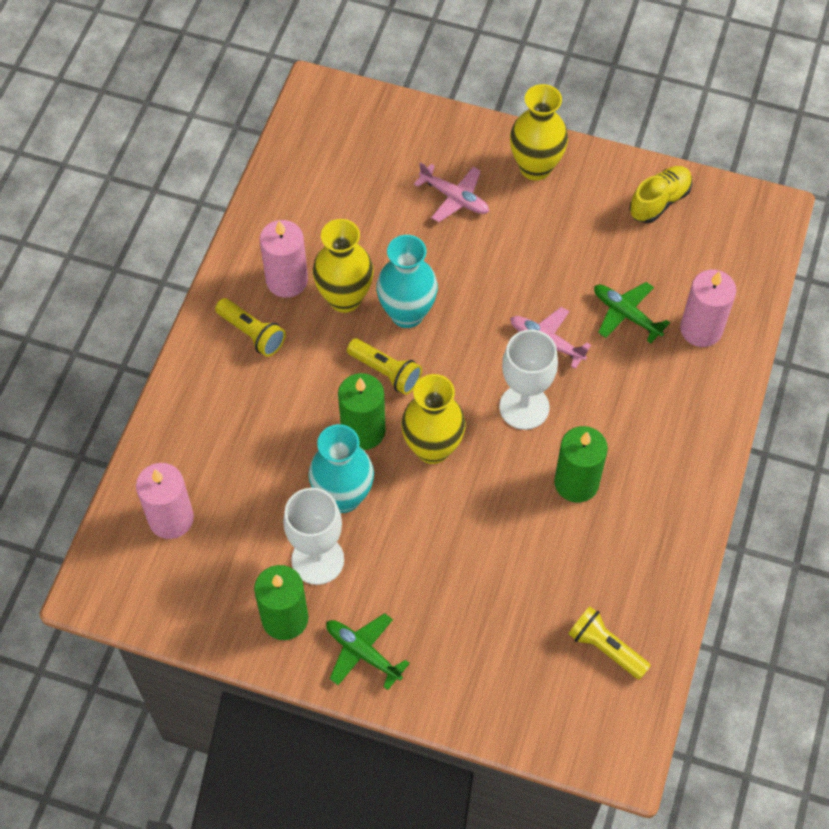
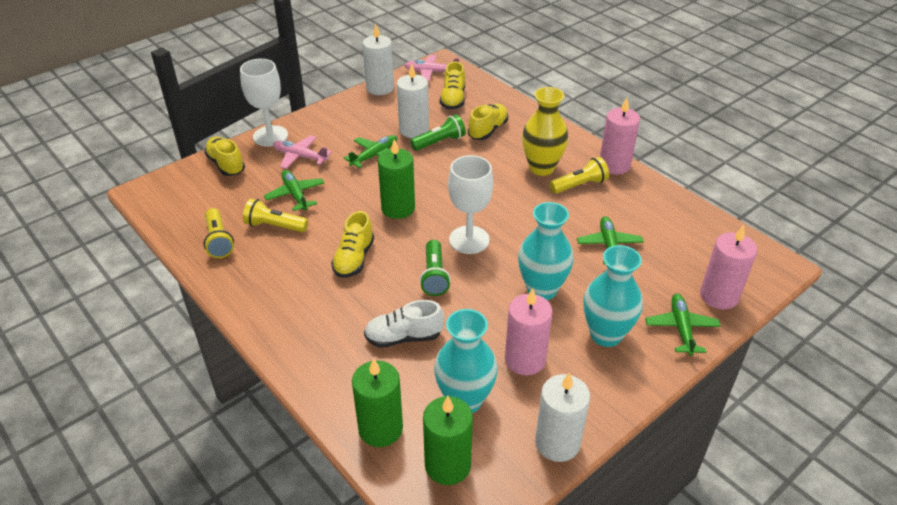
green flashlight: none = 0 -> [410,114,466,151] [420,240,451,296] = 2
green plane: [326,613,410,690] [594,282,670,343] = 2 -> [264,170,325,211] [344,135,397,168] [577,216,644,265] [645,294,721,356] = 4
turquoise vase: [308,424,374,513] [376,235,438,328] = 2 -> [434,309,498,413] [518,202,574,300] [583,245,643,347] = 3
white candle: none = 0 -> [363,24,394,95] [397,64,429,138] [535,372,590,462] = 3
white shoe: none = 0 -> [364,300,444,348] = 1
yellow shoe: [629,166,692,223] = 1 -> [204,137,245,176] [331,211,374,278] [440,61,465,110] [468,104,508,140] = 4
yellow vase: [312,219,374,313] [401,374,466,464] [510,84,568,181] = 3 -> [522,87,568,176] = 1

